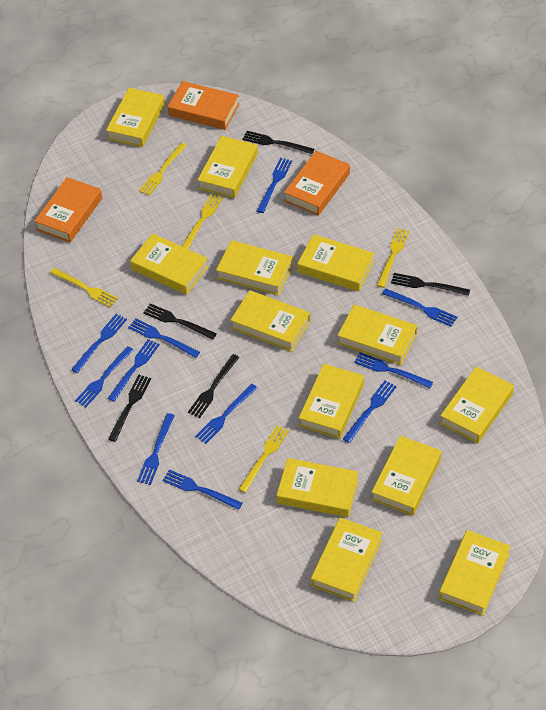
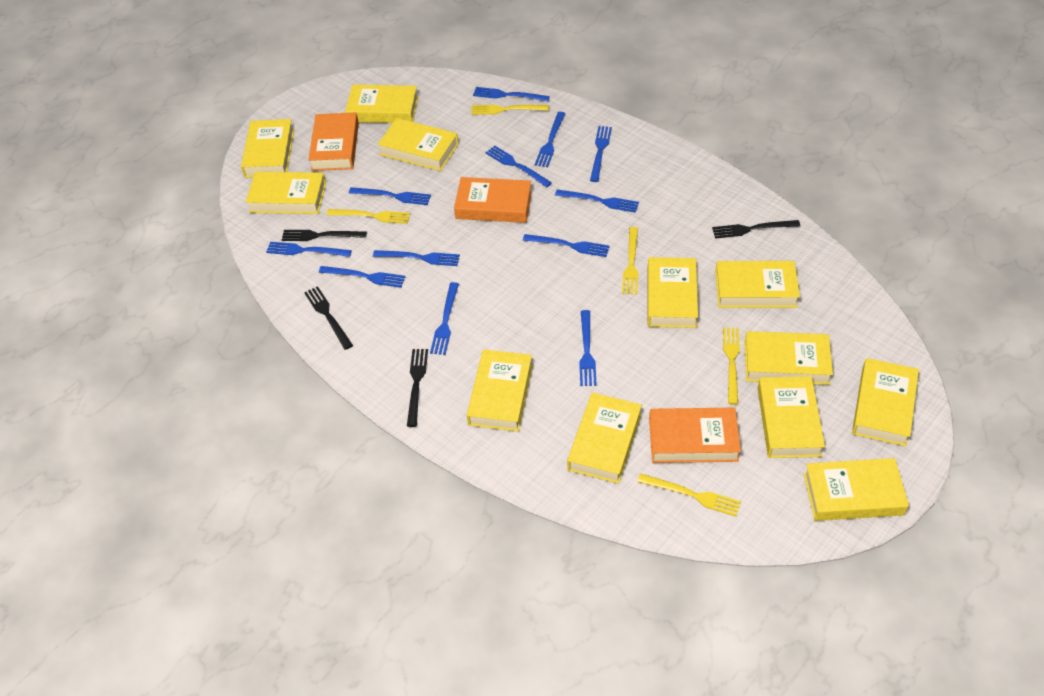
black fork: [108,375,151,442] [143,304,217,339] [188,354,240,418] [242,131,314,154] [391,273,470,296] = 5 -> [282,230,367,241] [304,286,353,350] [407,349,428,427] [712,220,800,239] = 4
blue fork: [71,314,127,373] [75,346,133,407] [108,339,160,402] [128,318,200,358] [137,413,175,485] [162,469,243,510] [195,384,257,444] [257,158,292,213] [343,381,397,443] [354,352,433,388] [382,288,457,327] = 11 -> [266,242,352,257] [319,266,406,288] [349,187,431,205] [373,250,460,266] [430,282,459,355] [473,87,550,102] [485,146,552,187] [523,234,610,257] [535,112,566,167] [555,189,639,213] [579,310,597,386] [590,126,612,182] = 12
yellow book: [106,88,165,147] [130,233,209,295] [198,136,258,198] [216,240,293,296] [230,290,310,352] [277,458,358,517] [297,234,375,291] [299,364,364,439] [311,518,382,602] [337,305,417,365] [371,436,441,516] [439,530,511,616] [440,366,514,443] = 13 -> [241,119,294,178] [246,172,326,214] [345,85,418,123] [378,118,459,171] [467,349,533,431] [567,393,642,484] [648,257,698,328] [715,261,800,308] [745,331,833,385] [757,376,825,458] [804,458,909,521] [852,358,919,446] = 12

